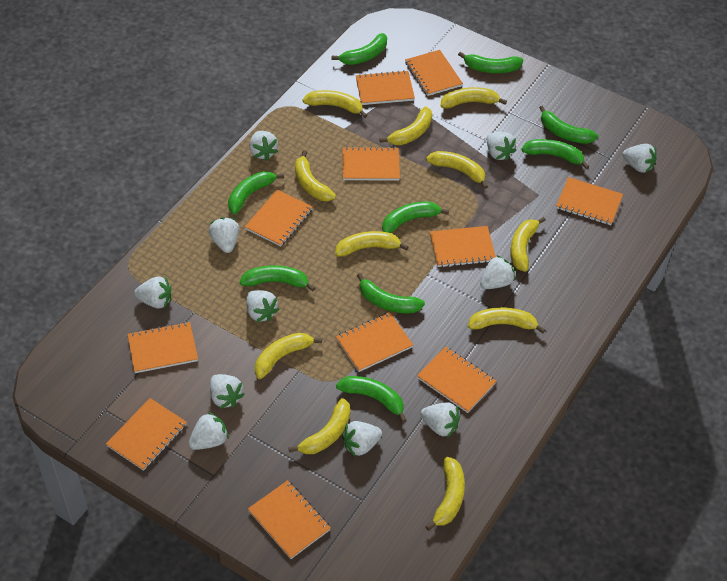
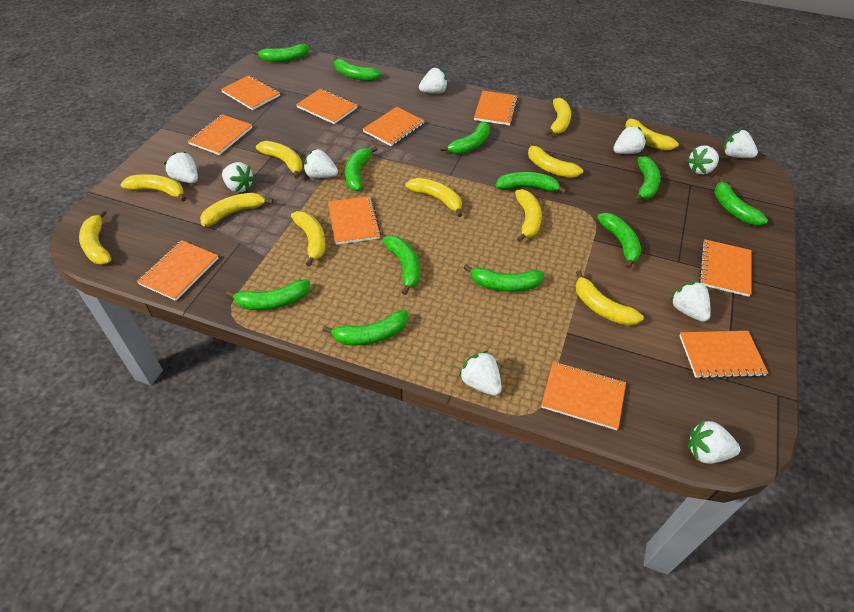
green banana: [228,171,284,214] [240,265,315,291] [331,33,387,65] [336,376,407,423] [357,273,425,313] [382,201,449,233] [458,52,523,73] [521,139,590,170] [539,106,598,144] = 9 -> [225,279,310,310] [252,44,309,62] [323,310,408,345] [333,56,381,81] [345,146,378,191] [382,236,420,295] [440,121,490,154] [464,264,544,292] [495,172,567,194] [597,213,641,269] [633,156,661,202] [714,177,768,225] = 12
orange notebook: [106,398,187,471] [128,322,198,373] [245,190,313,247] [248,480,331,559] [336,312,413,372] [343,147,400,180] [356,70,415,105] [405,50,463,96] [417,347,496,413] [430,226,496,267] [556,177,623,225] = 11 -> [137,240,218,301] [188,114,252,155] [221,75,280,110] [296,88,358,124] [328,196,381,245] [363,107,425,146] [474,91,518,125] [541,362,626,430] [679,331,768,379] [699,239,752,297] = 10
white strawberry: [134,276,171,309] [189,412,229,450] [209,217,240,253] [210,374,245,409] [246,290,279,322] [249,131,278,161] [342,421,382,456] [420,402,460,437] [480,255,516,289] [487,132,516,161] [622,144,657,173] = 11 -> [164,152,198,183] [222,162,255,193] [304,149,338,178] [419,68,448,94] [459,351,502,396] [613,126,646,154] [670,281,711,322] [687,145,719,175] [688,420,740,464] [723,129,758,158] = 10

